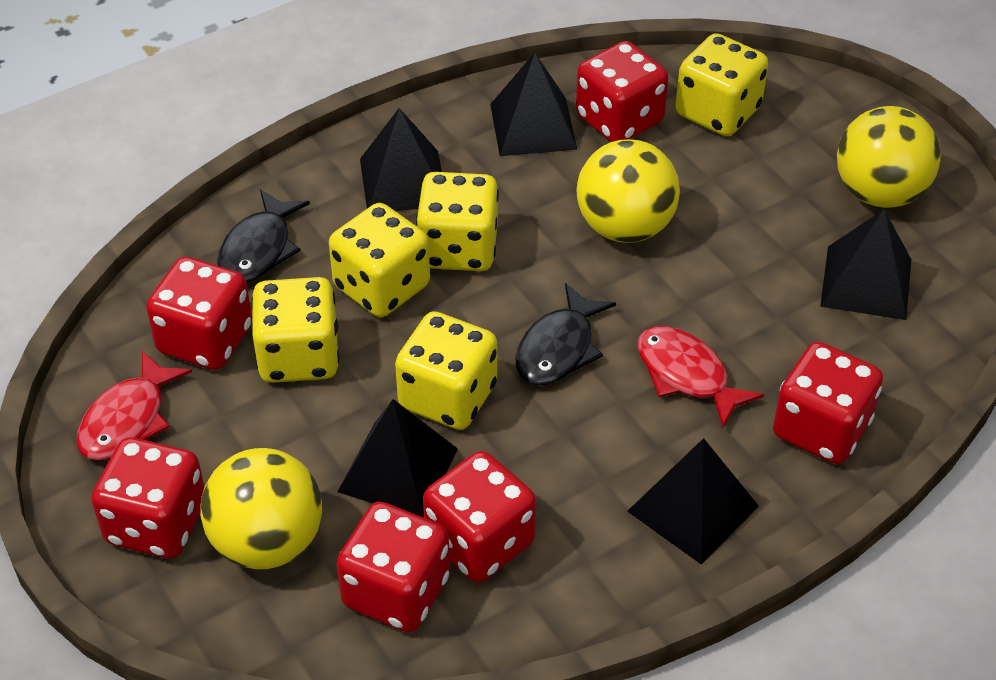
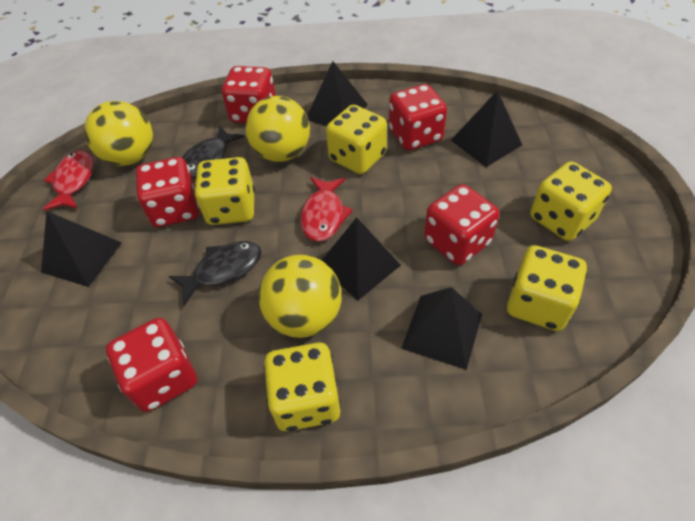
red dice: [91,437,204,559] [146,257,252,370] [337,502,450,632] [423,451,536,582] [576,41,668,142] [773,342,883,464] = 6 -> [106,318,197,412] [136,157,199,227] [222,66,276,123] [389,84,447,151] [424,184,499,265] = 5

